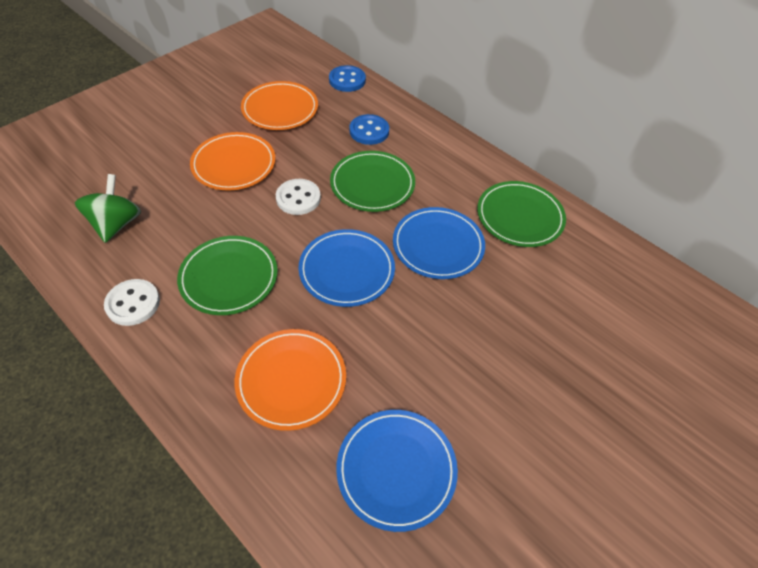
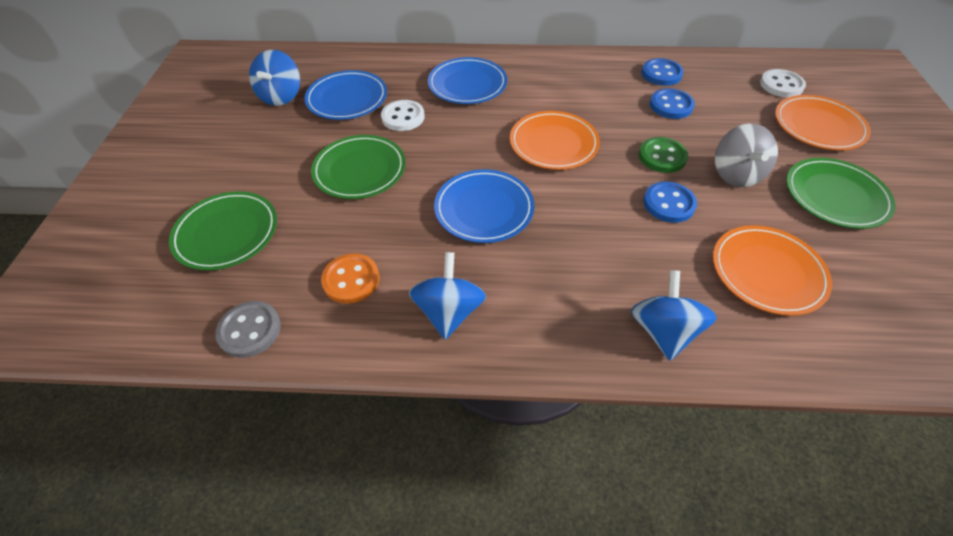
blue button: [329,65,366,92] [349,114,389,145] = 2 -> [641,58,684,86] [643,181,697,223] [650,88,695,119] = 3
blue spinning top: none = 0 -> [249,50,300,106] [409,252,486,340] [631,270,717,361] = 3
green button: none = 0 -> [639,137,688,173] = 1
green spinning top: [75,174,141,243] = 1 -> none = 0
grey button: none = 0 -> [215,301,281,358] = 1
grey spinning top: none = 0 -> [715,123,778,187] = 1
orange button: none = 0 -> [321,253,379,304] = 1

